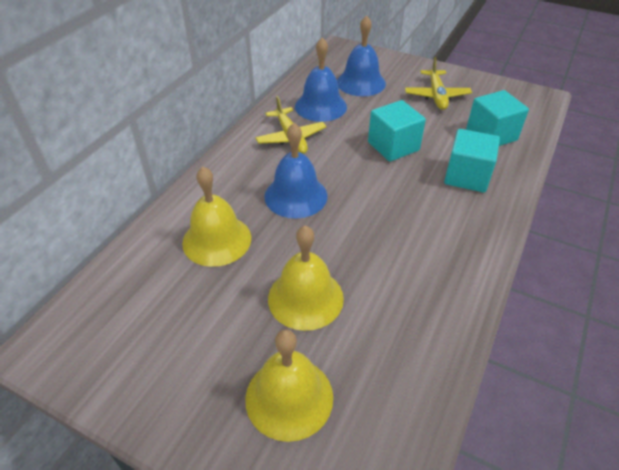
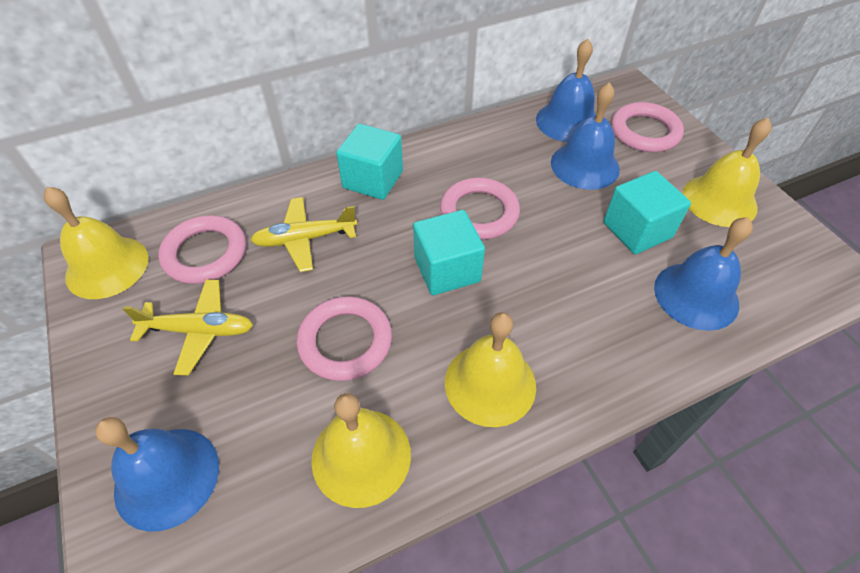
blue bell: [264,123,328,219] [295,37,347,122] [337,15,386,96] = 3 -> [95,417,219,532] [536,39,596,142] [551,82,620,190] [654,217,753,331] = 4
pink ring: none = 0 -> [158,215,246,284] [297,296,392,381] [440,178,520,240] [611,102,684,152] = 4
yellow bell: [182,167,251,267] [245,330,333,442] [268,226,344,331] = 3 -> [44,187,149,299] [311,393,411,508] [445,312,536,427] [682,118,772,227] = 4

